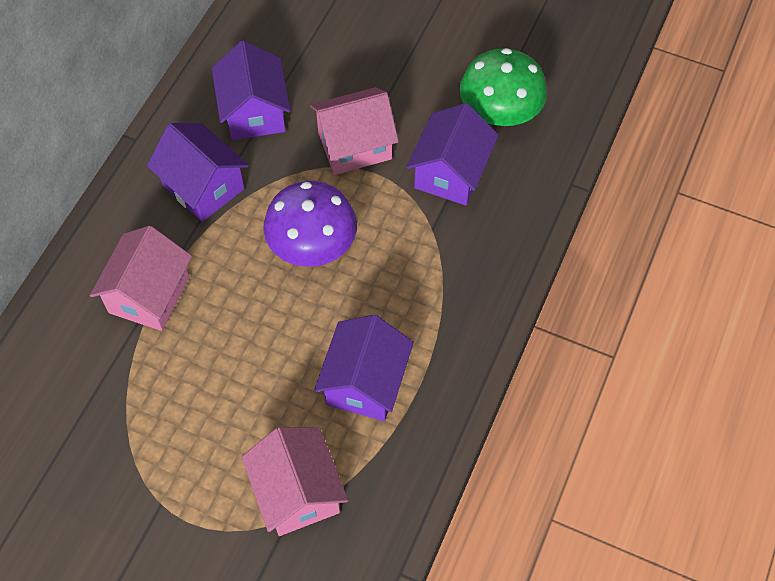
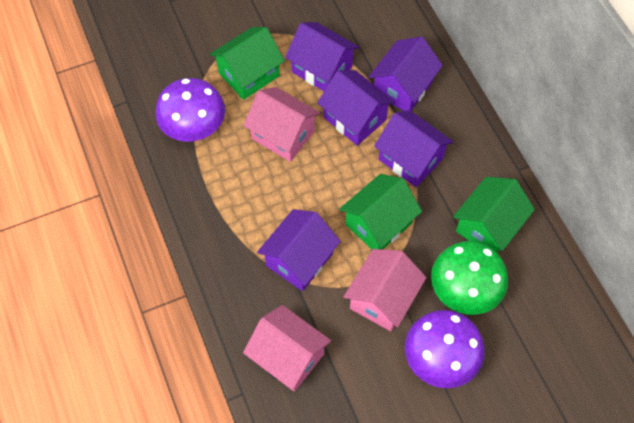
green house: none = 0 -> [210,27,285,100] [340,174,422,249] [453,177,535,253] = 3
purple house: [147,123,249,222] [212,41,291,140] [314,315,414,421] [406,103,499,205] = 4 -> [257,209,341,291] [285,22,359,91] [317,70,395,146] [369,36,443,111] [374,110,453,187] = 5
purple mushroom: [263,181,357,267] = 1 -> [156,78,225,142] [405,310,485,388] = 2

